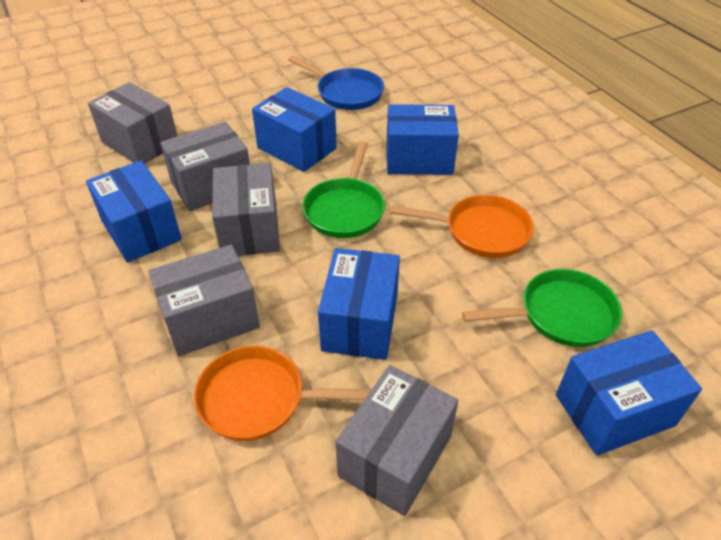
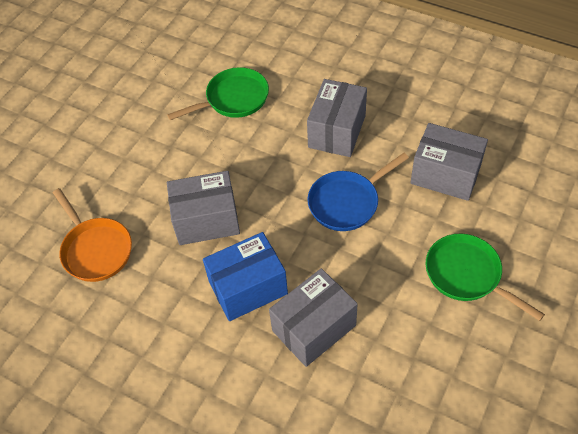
blue box: [86,161,182,263] [252,87,337,172] [318,248,400,360] [387,104,459,175] [556,330,702,456] = 5 -> [203,232,288,321] = 1
grey box: [88,82,177,164] [149,244,260,356] [160,121,250,211] [212,163,280,256] [335,365,459,516] = 5 -> [167,171,240,245] [269,268,358,367] [307,79,367,157] [410,123,488,201] = 4
orange pan: [194,346,372,441] [390,195,534,258] = 2 -> [53,188,132,282] = 1

